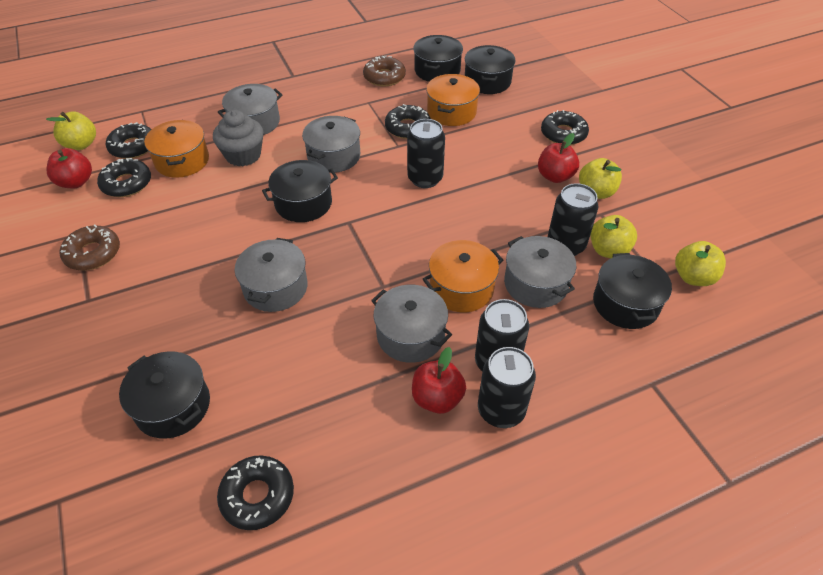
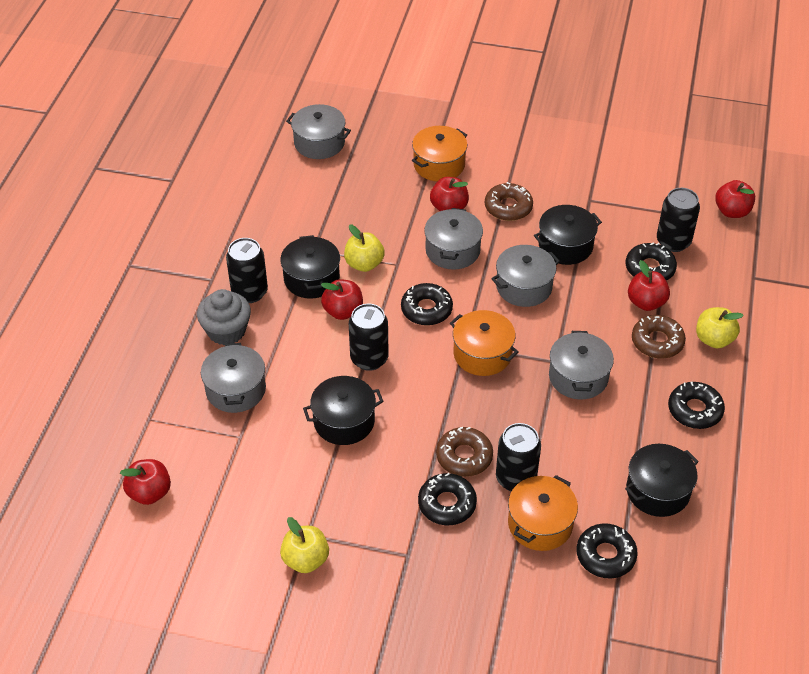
black pot: [119,351,210,439] [262,160,338,222] [413,35,463,82] [465,45,516,94] [593,253,672,329] = 5 -> [280,235,340,299] [303,376,384,445] [534,205,602,265] [625,444,699,517] = 4
brown donut: [60,224,120,270] [363,56,406,87] = 2 -> [436,427,493,477] [485,182,533,221] [632,315,686,359] = 3
red apple: [47,148,92,189] [412,347,466,414] [538,133,579,183] = 3 -> [120,459,171,505] [321,279,363,320] [430,177,469,211] [628,260,670,311] [715,180,755,218] = 5
yellow apple: [46,111,96,150] [579,158,622,199] [590,215,637,258] [675,241,726,286] = 4 -> [280,517,329,573] [344,224,385,272] [696,307,744,348] = 3

